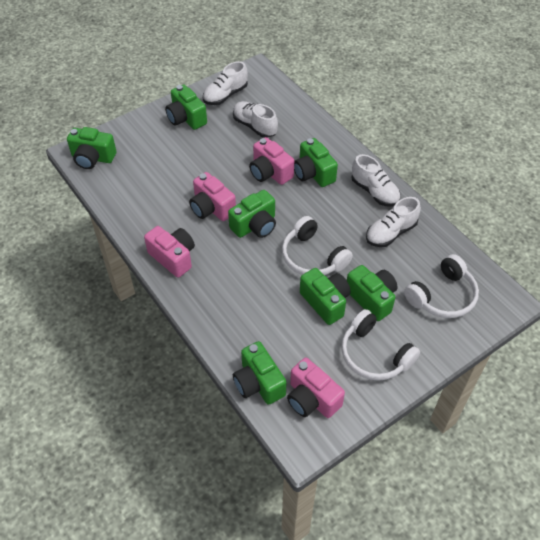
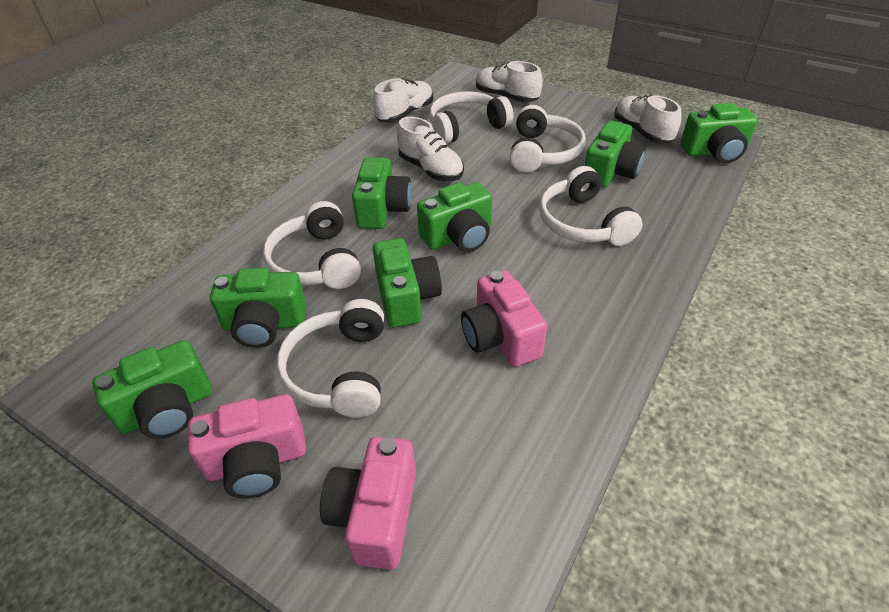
pink camera: [144,226,195,278] [189,172,236,221] [249,137,294,185] [287,358,345,418] = 4 -> [188,394,306,498] [320,437,416,570] [461,270,547,367] = 3
white headphones: [282,216,353,275] [341,309,420,381] [404,254,479,318] = 3 -> [263,201,361,289] [277,299,384,418] [429,91,513,144] [510,105,586,173] [539,166,642,246] = 5

